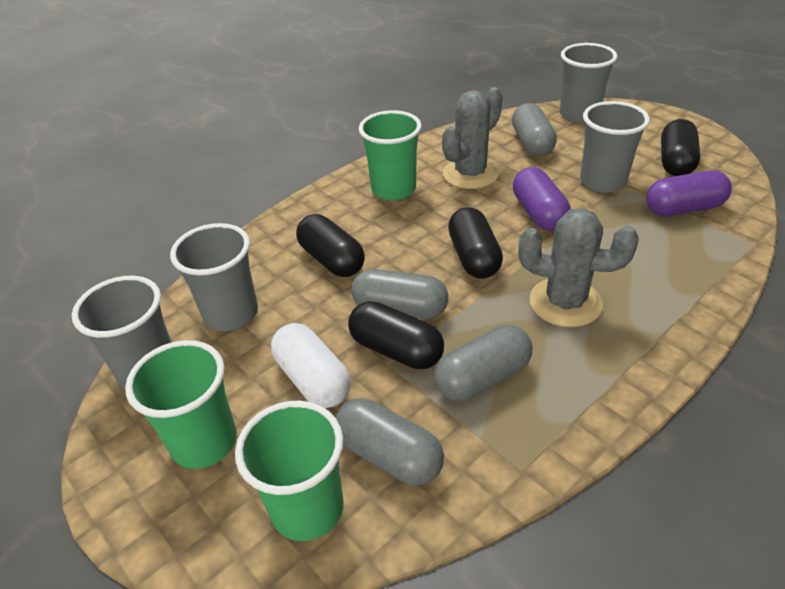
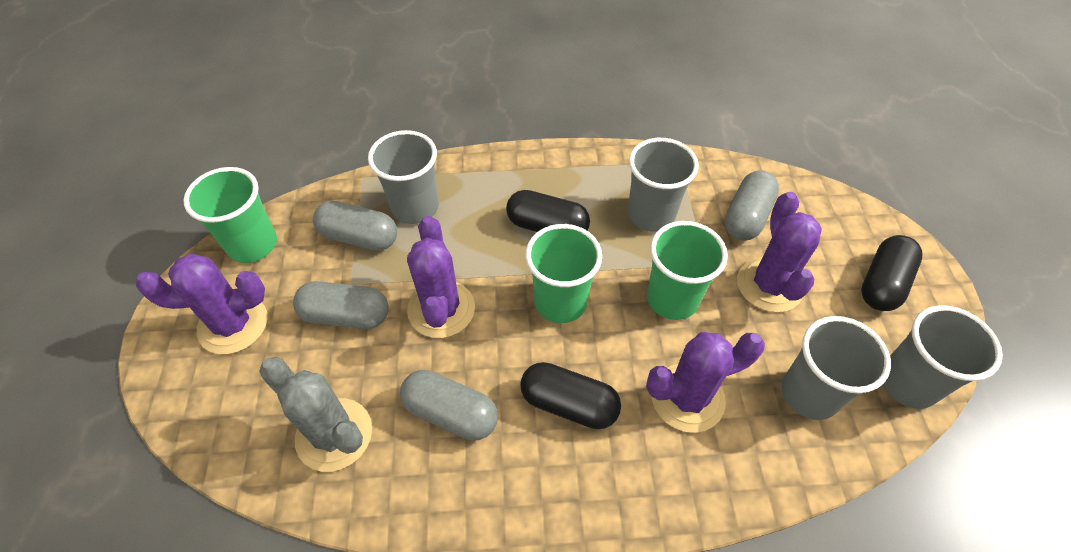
black capsule: [296,214,365,277] [348,301,444,369] [448,207,503,279] [661,119,700,176] = 4 -> [506,190,590,232] [520,362,621,429] [861,235,922,311] = 3
grey cactus: [442,87,503,189] [518,208,638,327] = 2 -> [259,357,372,472] = 1
purple cactus: none = 0 -> [136,254,267,354] [407,216,475,338] [646,332,765,433] [737,192,822,312] = 4
purple capsule: [513,167,571,231] [646,170,732,217] = 2 -> none = 0
white capsule: [271,323,351,408] = 1 -> none = 0

